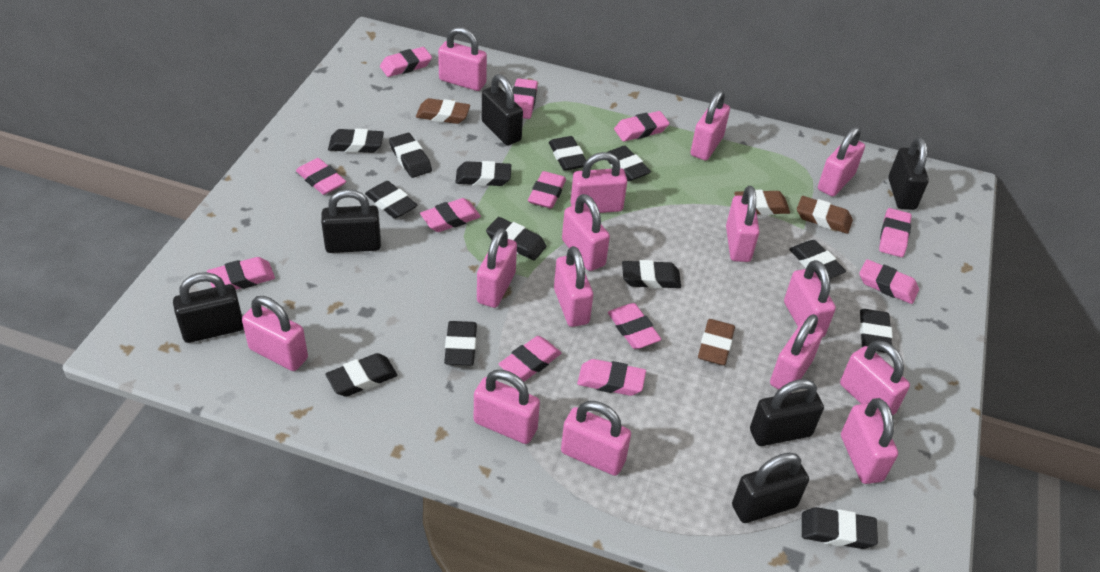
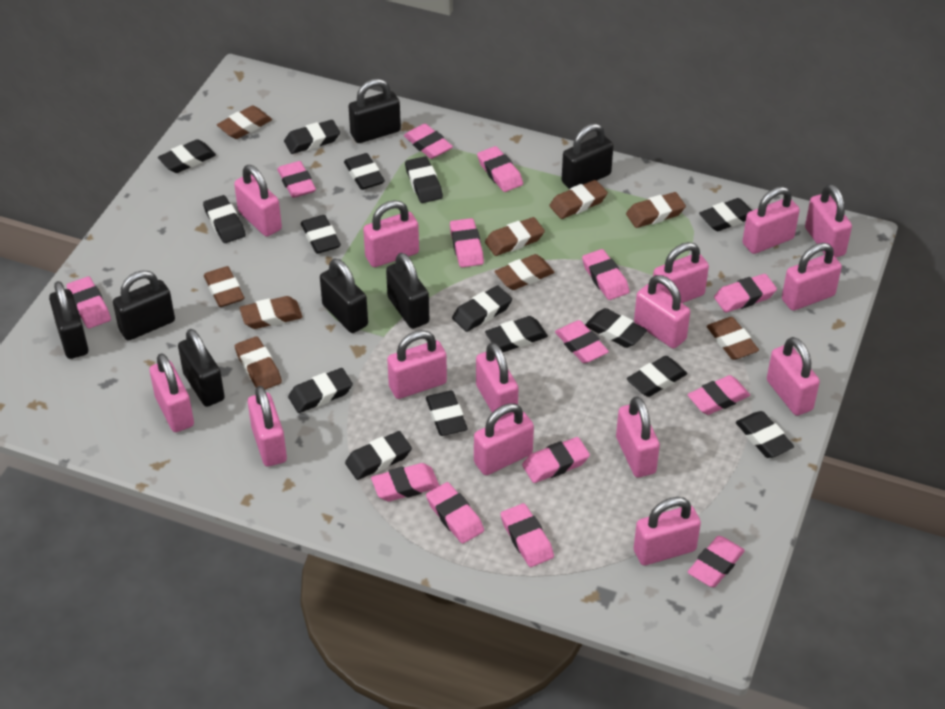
black eraser: [326,353,397,397] [328,128,384,153] [365,181,417,219] [389,133,432,178] [444,321,477,366] [455,161,511,186] [486,217,546,260] [549,136,586,171] [607,146,651,181] [622,260,681,289] [789,240,846,281] [802,507,878,549] [859,309,893,353] = 13 -> [158,139,216,173] [203,195,246,243] [284,120,340,154] [288,368,353,413] [301,215,341,254] [344,153,385,190] [345,431,412,480] [405,156,443,203] [426,391,468,436] [452,286,512,332] [485,316,548,352] [585,308,647,348] [627,356,687,397] [699,198,752,231] [736,411,794,458] = 15
black padlock: [173,272,244,343] [321,189,381,253] [482,74,523,145] [732,453,809,523] [750,379,824,446] [888,137,929,210] = 6 -> [49,281,88,359] [113,270,175,341] [178,329,225,407] [320,258,368,333] [348,79,401,143] [386,253,429,329] [562,123,613,189] = 7
brown eraser: [416,98,470,124] [698,319,735,365] [734,190,790,215] [797,196,853,234] = 4 -> [204,266,244,307] [217,106,272,139] [235,336,282,390] [239,296,303,329] [485,217,545,256] [494,254,555,290] [549,180,608,219] [626,192,686,228] [707,317,759,360] = 9
pink eraser: [207,257,275,290] [296,158,346,195] [380,47,432,77] [420,198,481,232] [499,336,561,381] [513,78,538,119] [528,171,566,209] [577,359,646,396] [608,303,661,349] [614,111,670,141] [859,259,919,304] [879,208,912,257] = 12 -> [66,276,111,328] [277,161,316,198] [371,463,439,502] [404,124,453,159] [426,482,484,543] [450,218,484,267] [477,146,523,192] [501,503,554,567] [522,437,590,483] [555,320,609,363] [582,249,630,300] [687,375,750,415] [688,536,745,587] [714,274,777,313] = 14

